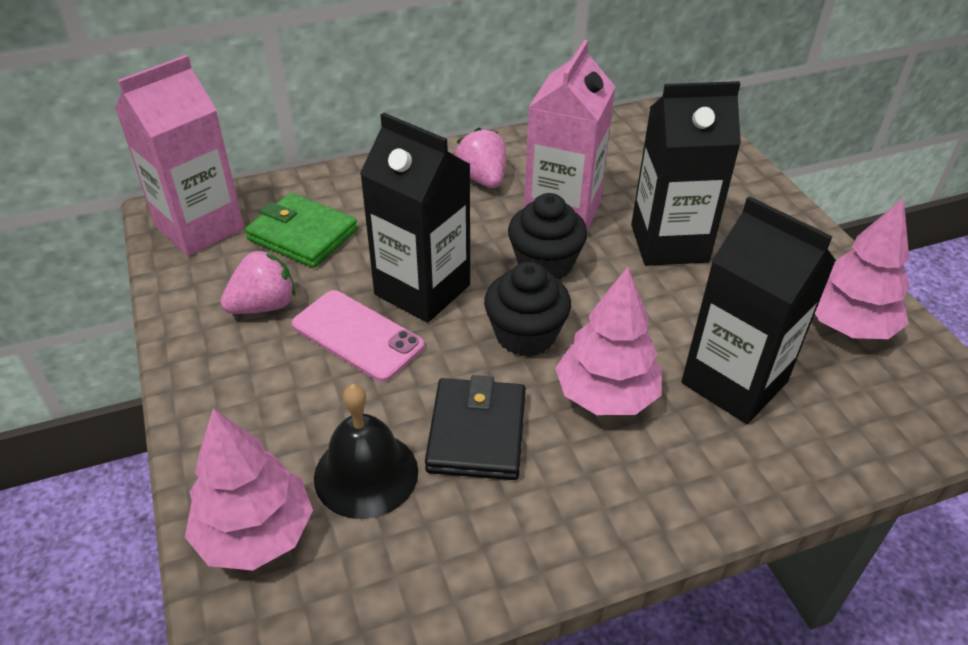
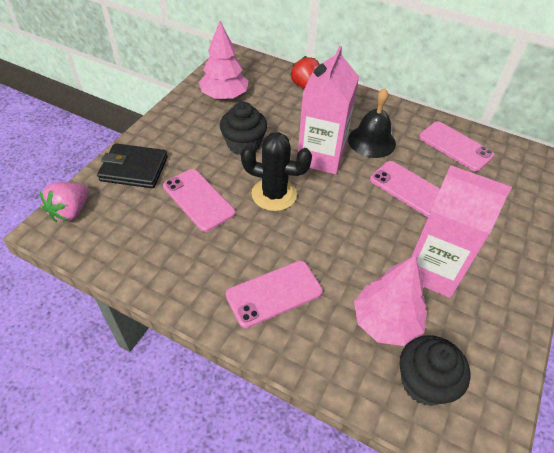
black cactus: none = 0 -> [241,132,312,211] = 1
black carton: [360,112,471,323] [631,81,741,266] [682,196,836,424] = 3 -> none = 0
green wallet: [245,193,358,268] = 1 -> none = 0
pink phone: [292,290,424,382] = 1 -> [163,169,235,232] [226,261,323,328] [370,161,440,217] [419,122,494,171] = 4
pink strawberry: [220,249,295,314] [455,128,506,188] = 2 -> [40,182,89,222] = 1
pink tree: [185,408,313,570] [555,267,662,415] [815,198,910,339] = 3 -> [199,21,249,100] [354,255,427,346] = 2
red strawberry: none = 0 -> [290,56,320,89] = 1

